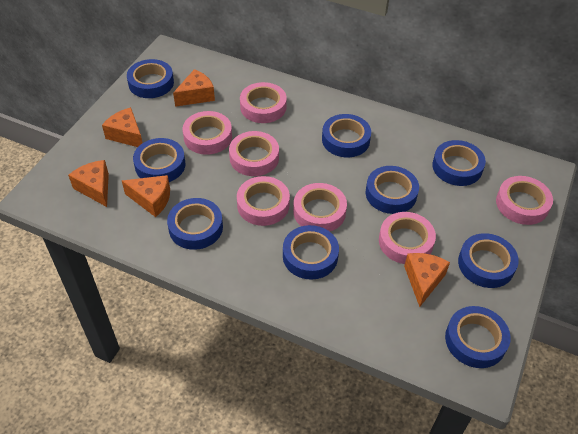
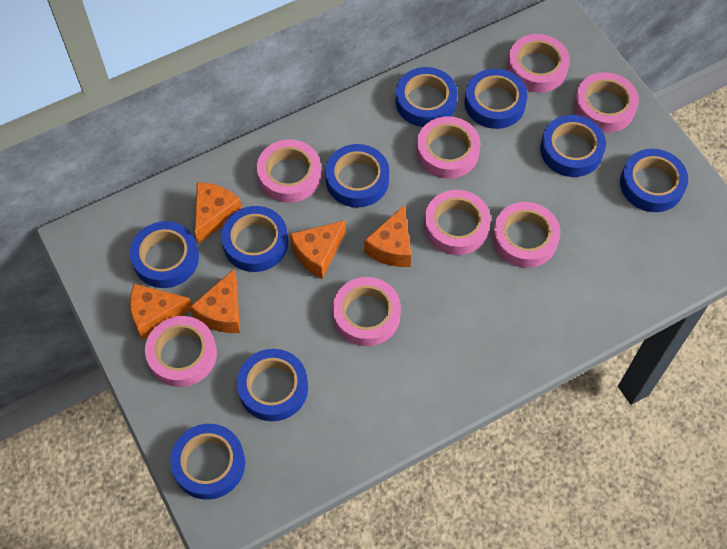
pink tape: [183,111,232,155] [229,131,279,176] [237,176,290,226] [240,82,287,123] [293,183,347,231] [379,212,436,264] [496,176,553,225] = 7 -> [145,316,217,387] [257,140,321,203] [333,277,401,346] [416,116,481,179] [424,190,491,255] [492,202,560,268] [507,34,570,93] [574,72,639,133] = 8

